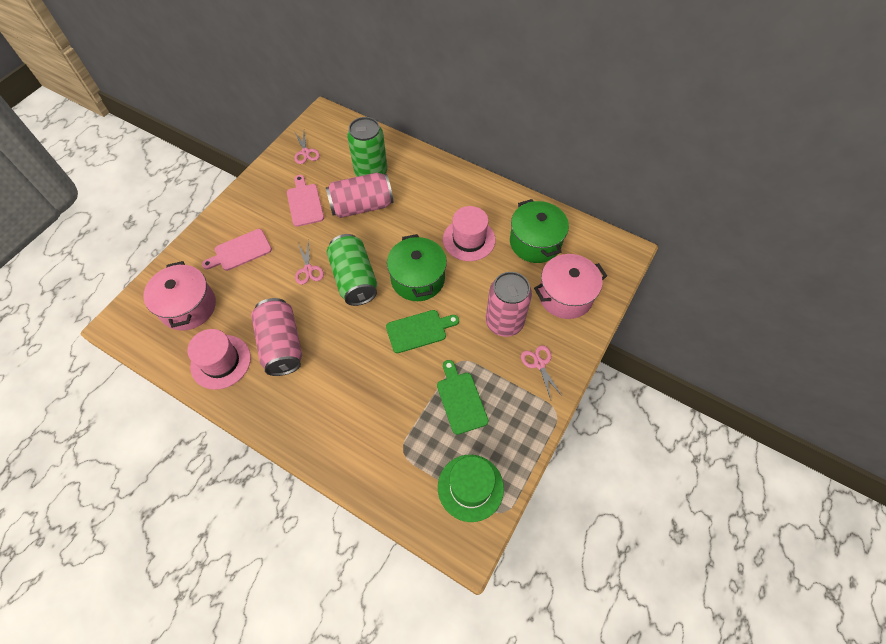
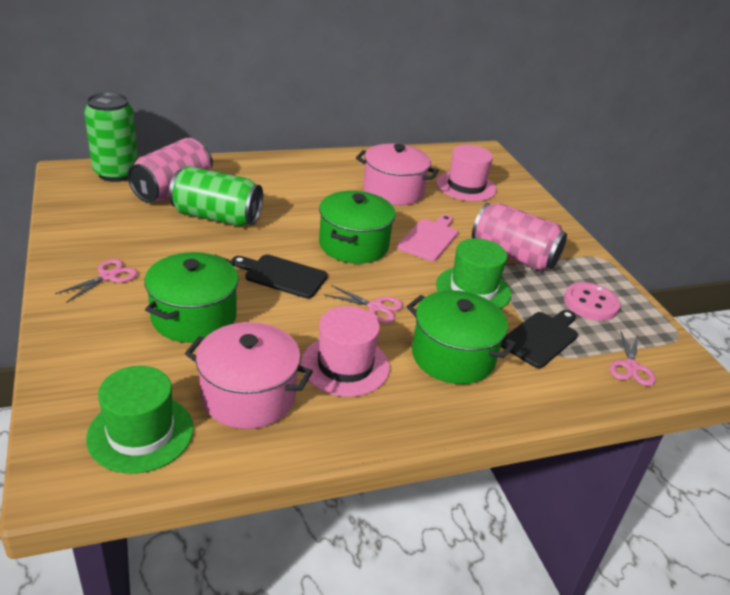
black cutting board: none = 0 -> [231,255,328,299] [501,310,578,368] = 2
green cutting board: [386,310,459,353] [437,360,489,435] = 2 -> none = 0
green hat: [438,455,504,522] = 1 -> [86,366,194,474] [436,238,511,309] = 2
green pot: [387,234,447,301] [510,199,569,263] = 2 -> [144,252,239,343] [319,191,395,264] [407,290,517,384] = 3
pink button: none = 0 -> [564,282,620,321] = 1
pink can: [251,298,302,376] [326,173,393,218] [486,272,532,337] = 3 -> [128,138,213,203] [472,203,567,271] = 2
pink cutting board: [202,229,272,271] [287,175,324,227] = 2 -> [397,215,458,261] = 1

